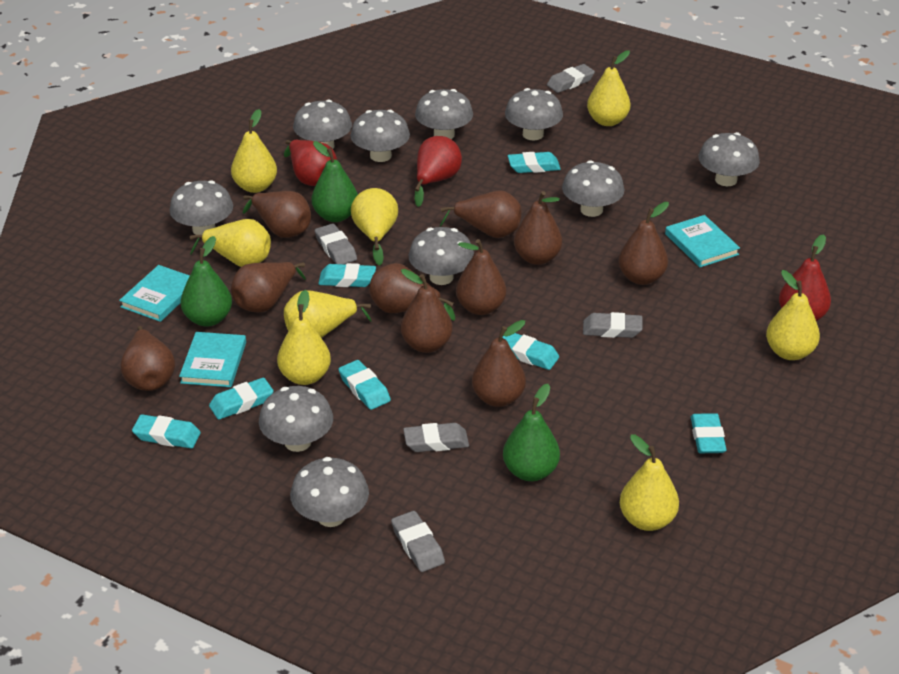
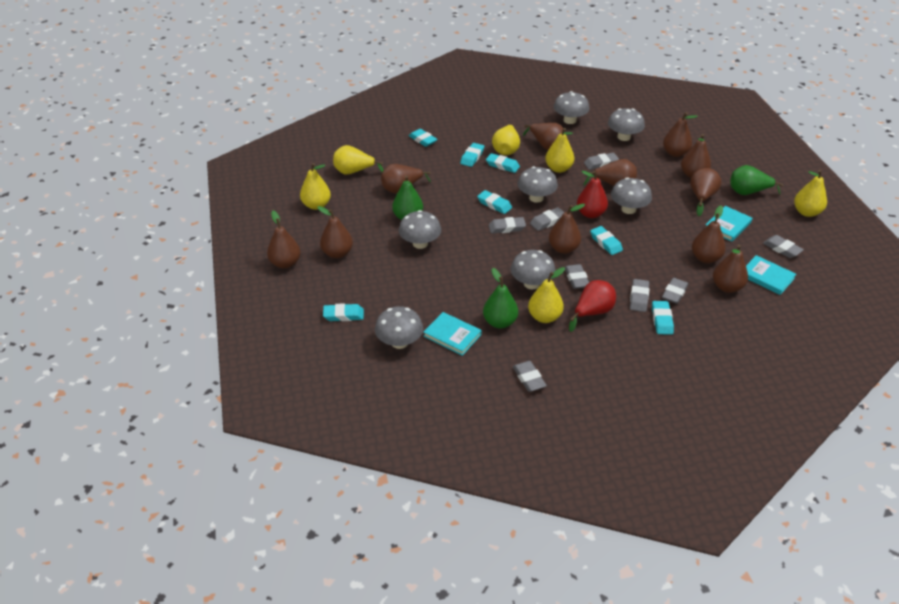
brown pear: [121,326,175,391] [231,262,306,313] [243,191,311,238] [369,263,455,321] [401,269,453,353] [440,190,521,238] [456,239,506,315] [472,320,526,407] [514,191,562,265] [618,202,669,285] = 10 -> [267,211,301,268] [317,206,353,258] [381,164,431,194] [523,123,565,150] [549,204,585,254] [584,159,637,186] [663,112,698,157] [681,134,711,178] [690,168,721,216] [692,206,726,263] [713,244,748,293] = 11
grey eraser: [315,224,357,264] [391,511,445,572] [403,423,469,452] [547,64,595,93] [583,312,642,338] = 5 -> [489,217,526,234] [513,361,547,392] [530,207,565,231] [565,264,589,289] [584,153,619,170] [630,279,649,312] [662,278,688,304] [763,235,804,258] = 8
grey mushroom: [170,180,233,235] [259,386,333,452] [290,457,369,527] [293,99,352,149] [350,110,410,162] [409,227,474,285] [415,89,473,139] [505,88,563,140] [562,160,625,217] [699,132,760,186] = 10 -> [375,306,423,349] [399,210,441,249] [511,250,556,290] [517,166,558,203] [554,91,589,124] [608,108,645,141] [611,177,652,214] = 7
red pear: [284,139,337,186] [414,136,462,207] [779,234,831,321] = 3 -> [569,280,616,332] [577,171,608,218] = 2
yellow pear: [190,219,271,267] [231,109,277,193] [277,290,331,385] [284,290,372,338] [351,188,398,266] [587,50,630,126] [620,435,679,531] [766,270,820,360] = 8 -> [300,163,331,210] [333,145,384,174] [492,124,520,155] [528,267,565,323] [545,128,574,173] [794,170,827,217] = 6

